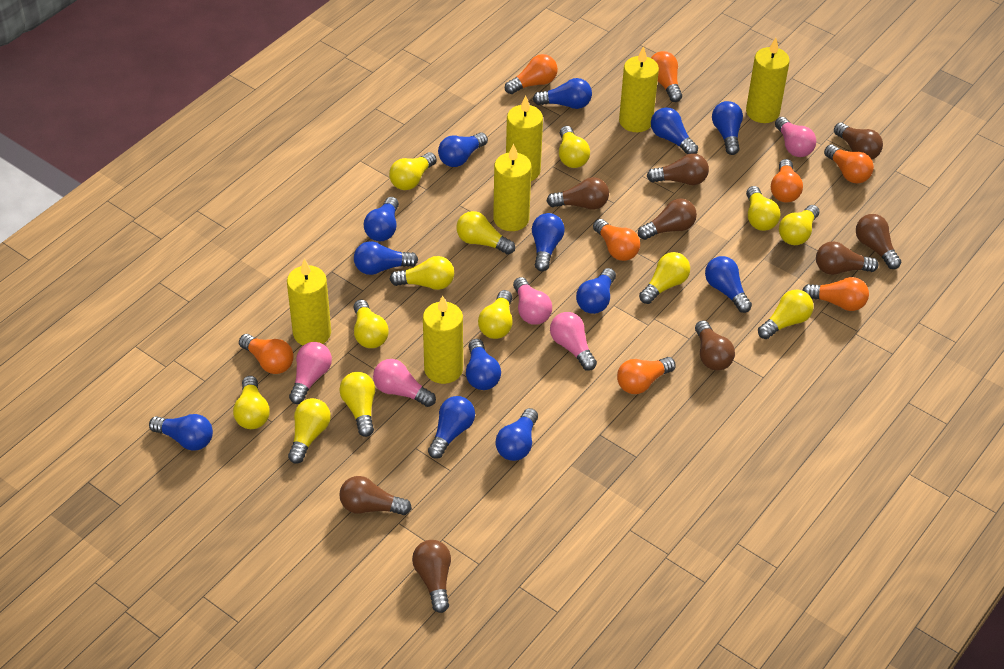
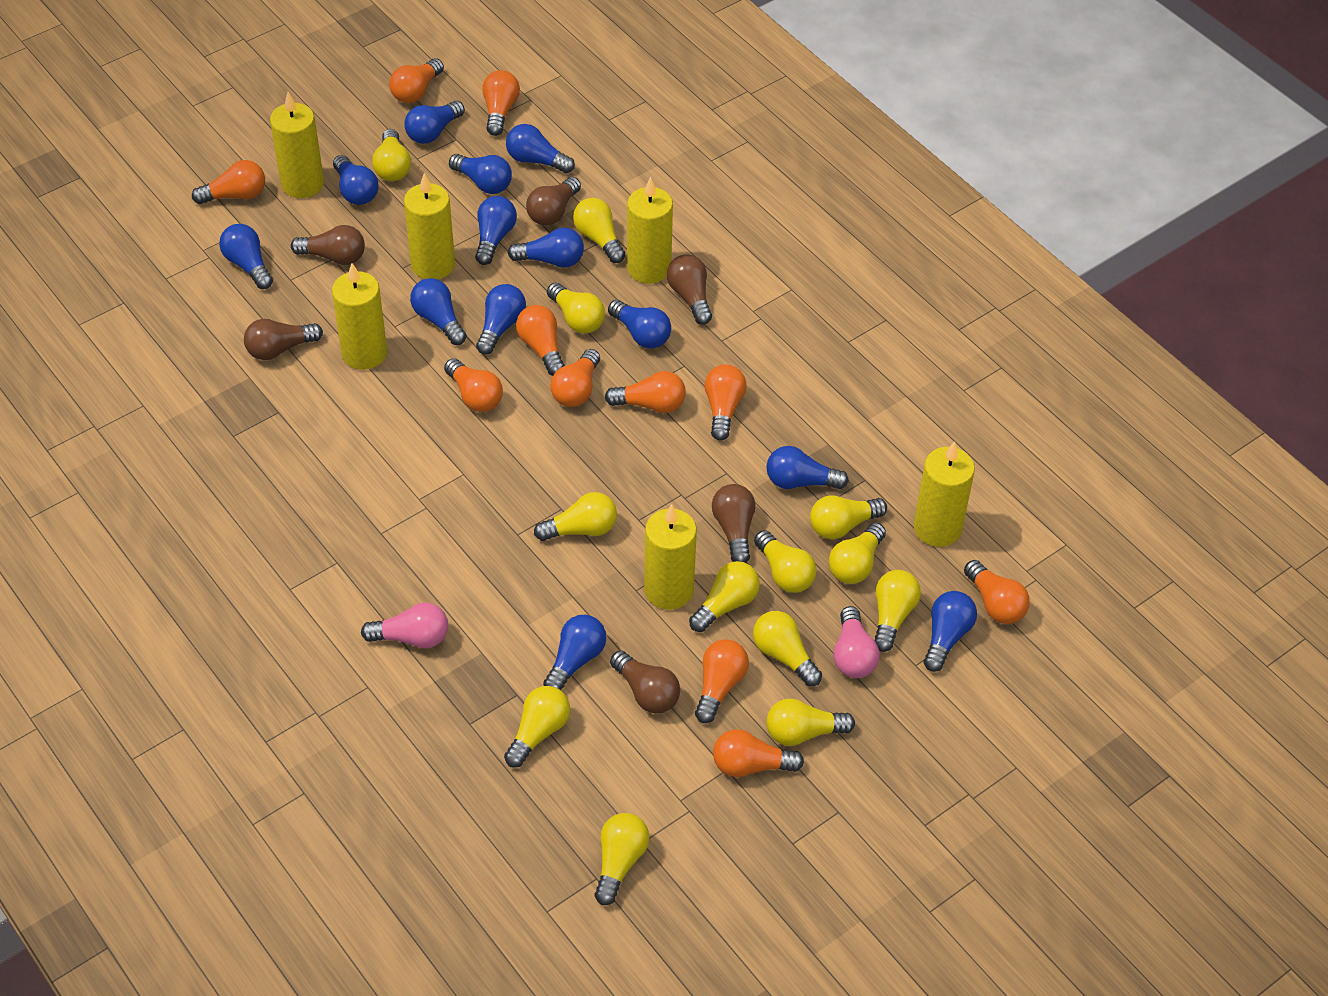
brown light bulb: [339,476,412,515] [412,540,451,613] [546,177,609,210] [638,198,697,240] [647,153,709,185] [695,320,735,370] [816,241,878,275] [834,122,883,160] [856,214,901,269] = 9 -> [244,319,323,360] [291,225,365,265] [526,177,581,226] [610,651,680,713] [667,254,712,325] [712,484,755,563] = 6
orange light bulb: [239,334,294,374] [505,54,558,94] [593,219,640,261] [617,357,676,394] [651,51,682,102] [771,159,803,202] [802,277,869,311] [824,144,874,184] = 8 -> [192,160,265,204] [389,58,444,103] [444,358,503,412] [482,70,520,136] [516,305,565,376] [550,349,600,407] [605,371,686,413] [695,639,749,723] [705,364,747,441] [713,729,804,777] [964,560,1030,624] = 11
pink light bulb: [289,342,332,404] [373,359,436,407] [513,277,552,325] [550,312,597,371] [775,117,816,157] = 5 -> [361,602,448,648] [833,606,880,678] = 2

